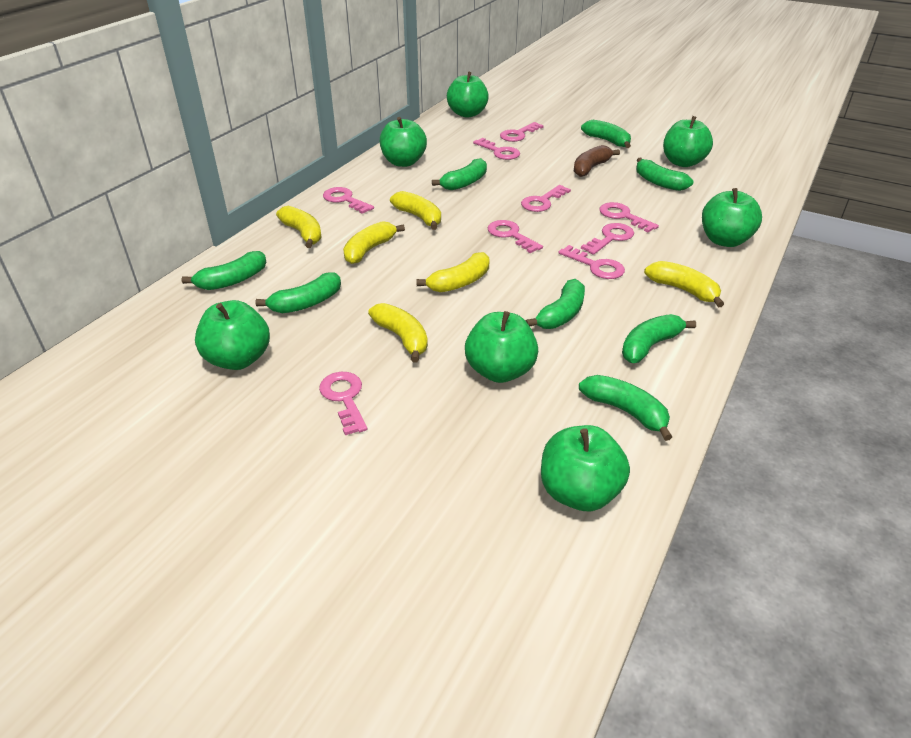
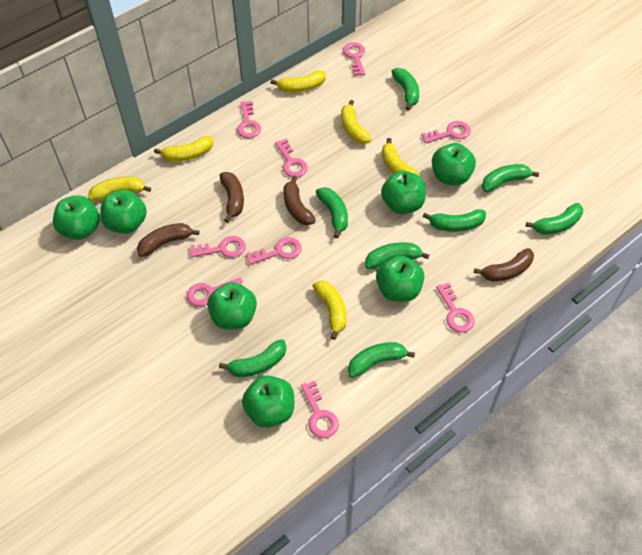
brown banana: [574,145,620,177] = 1 -> [137,223,199,257] [220,172,244,223] [283,176,316,225] [474,248,534,282] = 4

